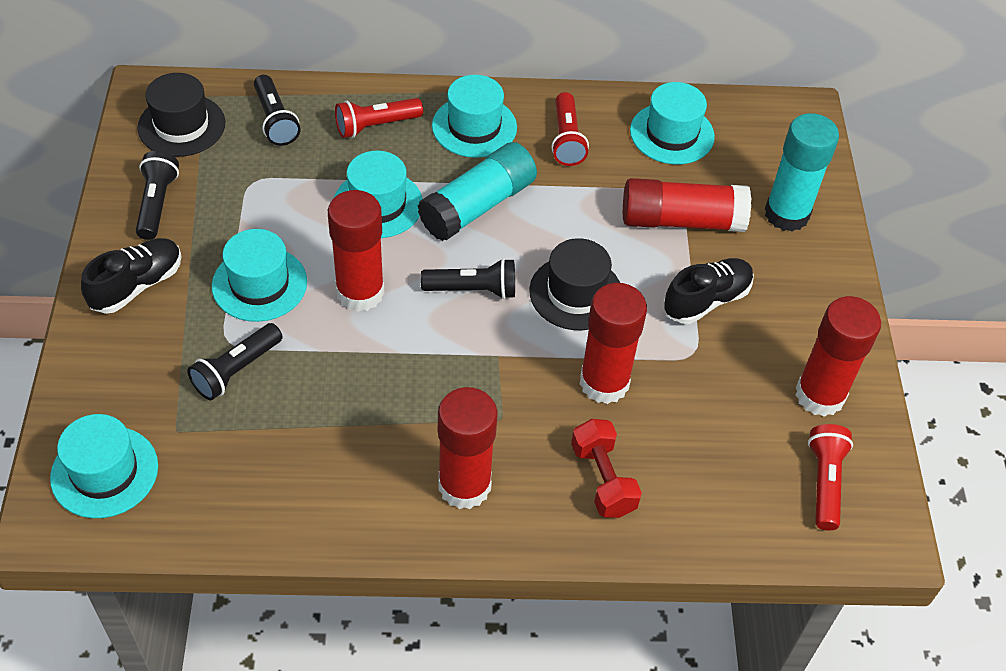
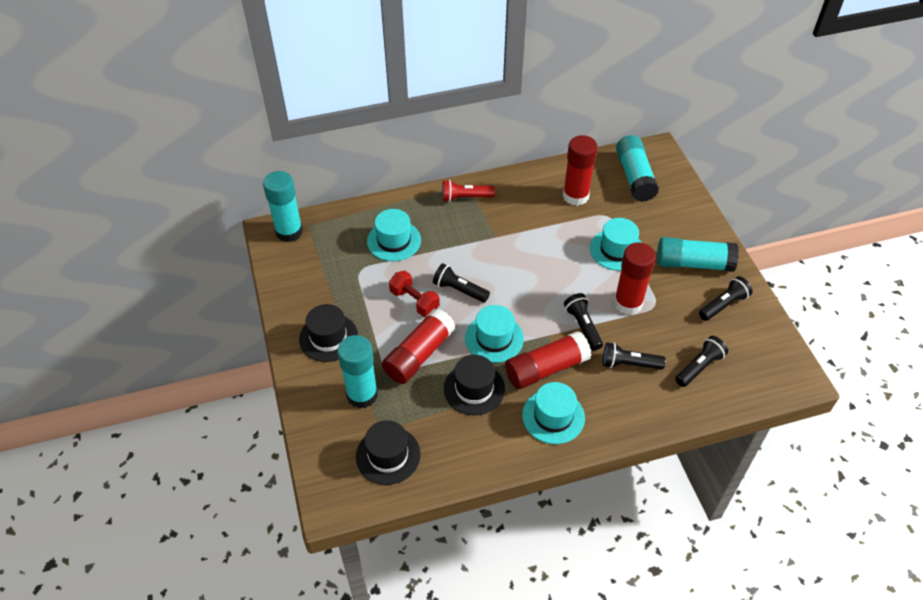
black flashlight: [136,151,179,240] [187,323,283,400] [254,75,300,146] [421,258,515,299] = 4 -> [433,263,490,303] [564,293,603,350] [603,342,666,370] [675,336,728,387] [699,276,752,321] = 5
black hat: [137,73,225,157] [529,238,620,330] = 2 -> [299,304,358,362] [356,420,421,485] [444,355,505,415] = 3
black shoe: [81,238,181,314] [663,258,754,324] = 2 -> none = 0
red flashlight: [335,98,423,138] [551,92,589,166] [808,424,853,531] = 3 -> [442,180,495,202] = 1
red glue stick: [328,190,385,312] [438,387,498,509] [580,283,647,404] [623,178,752,232] [795,296,881,417] = 5 -> [382,308,456,384] [505,331,592,389] [563,135,598,206] [614,243,656,315] = 4
turquoise glue stick: [418,142,537,241] [765,113,839,231] = 2 -> [263,171,303,242] [337,335,378,409] [616,135,659,202] [657,237,739,272] = 4
turquoise hat: [50,414,158,518] [212,229,307,322] [334,151,423,238] [432,75,517,158] [630,82,715,164] = 5 -> [367,209,421,261] [465,305,524,363] [522,382,585,444] [590,218,642,271] = 4

